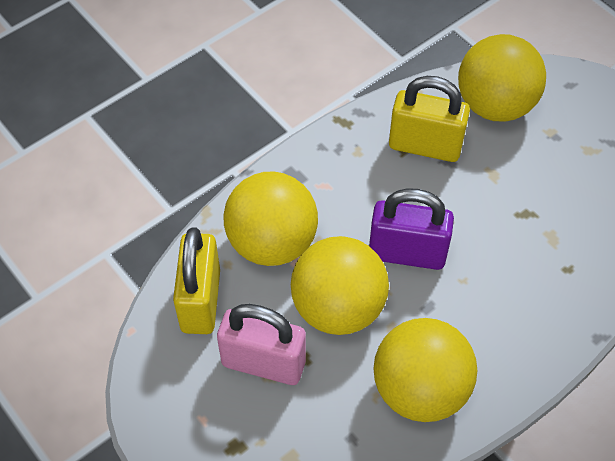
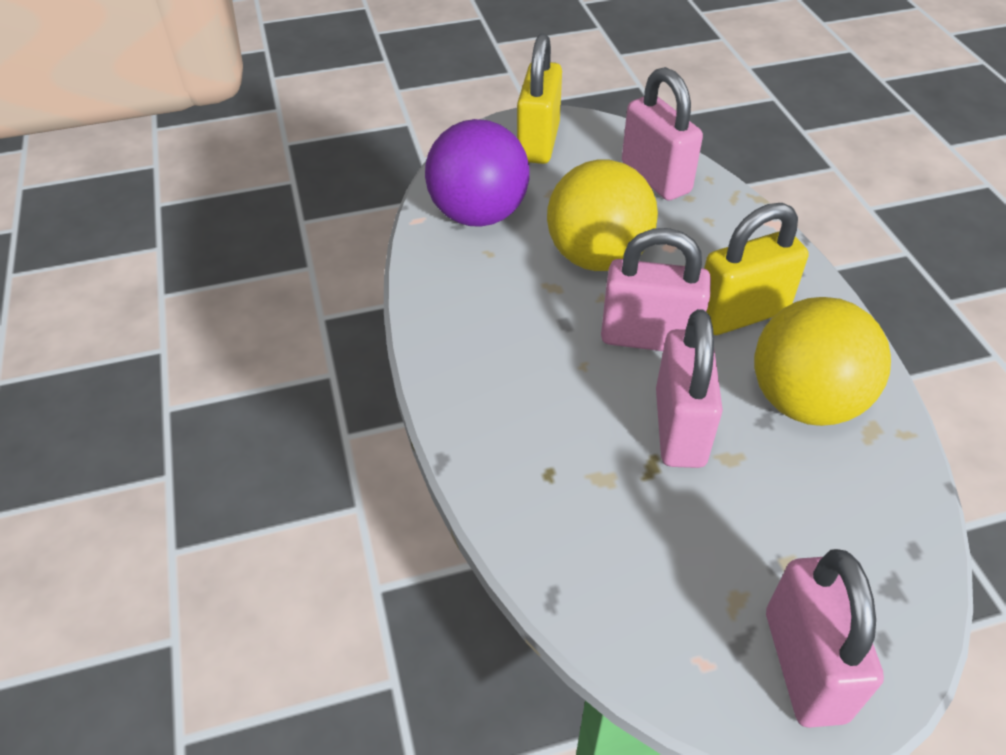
pink padlock: [217,304,306,385] = 1 -> [601,228,711,351] [622,67,703,201] [656,309,723,468] [766,549,884,728] = 4
purple ball: none = 0 -> [425,119,530,227] = 1
purple padlock: [369,188,454,270] = 1 -> none = 0
yellow ball: [223,171,318,266] [291,236,389,335] [373,318,477,422] [458,34,546,122] = 4 -> [547,160,658,271] [754,297,891,426] = 2

